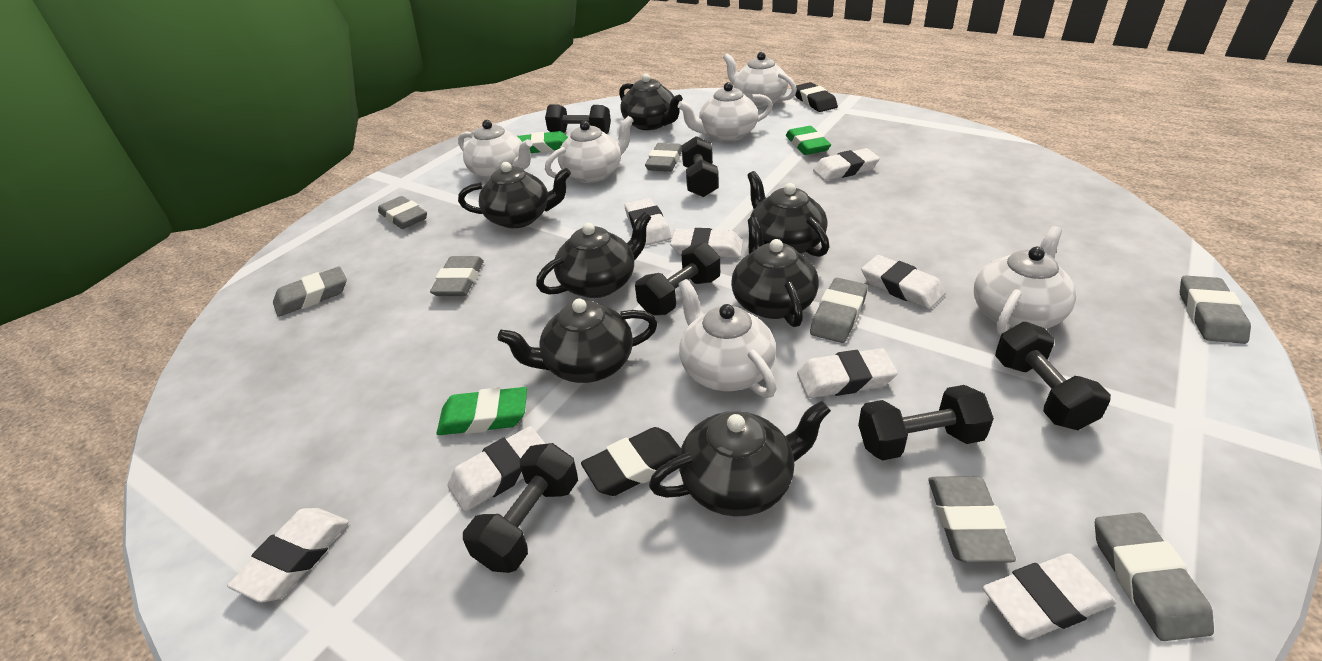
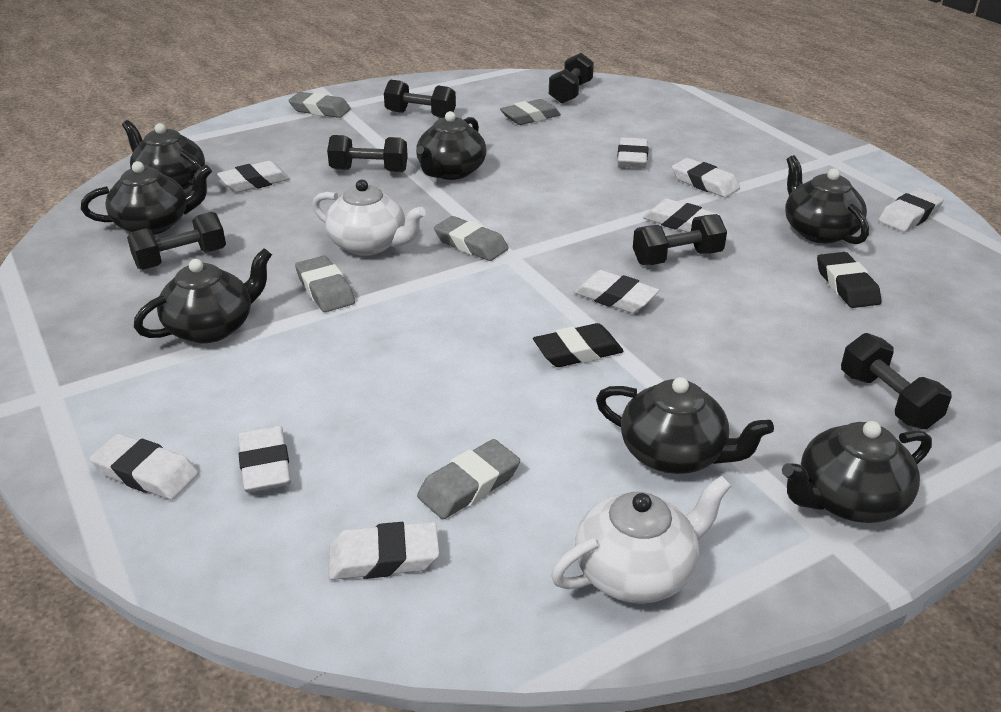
green eraser: [437,387,527,435] [517,131,568,153] [786,126,831,155] = 3 -> none = 0
grey eraser: [273,266,347,317] [378,196,427,229] [430,256,484,296] [645,143,682,172] [810,278,868,343] [928,476,1016,563] [1095,512,1214,641] [1180,275,1251,344] = 8 -> [288,92,351,118] [295,256,355,312] [417,439,520,519] [434,216,509,261] [500,99,561,125] = 5
white eraser: [227,508,349,602] [448,426,546,512] [625,198,671,246] [670,228,743,258] [797,348,898,398] [813,148,880,181] [861,255,946,309] [983,553,1116,640] = 8 -> [90,433,199,500] [217,161,290,192] [238,426,291,492] [329,522,439,580] [574,270,659,313] [617,137,648,168] [643,199,720,232] [672,158,740,198] [878,189,944,232] = 9
white teapot: [458,120,533,180] [545,116,634,183] [678,82,773,142] [678,279,777,398] [723,52,797,107] [974,226,1076,335] = 6 -> [312,180,426,256] [551,476,731,604] = 2

